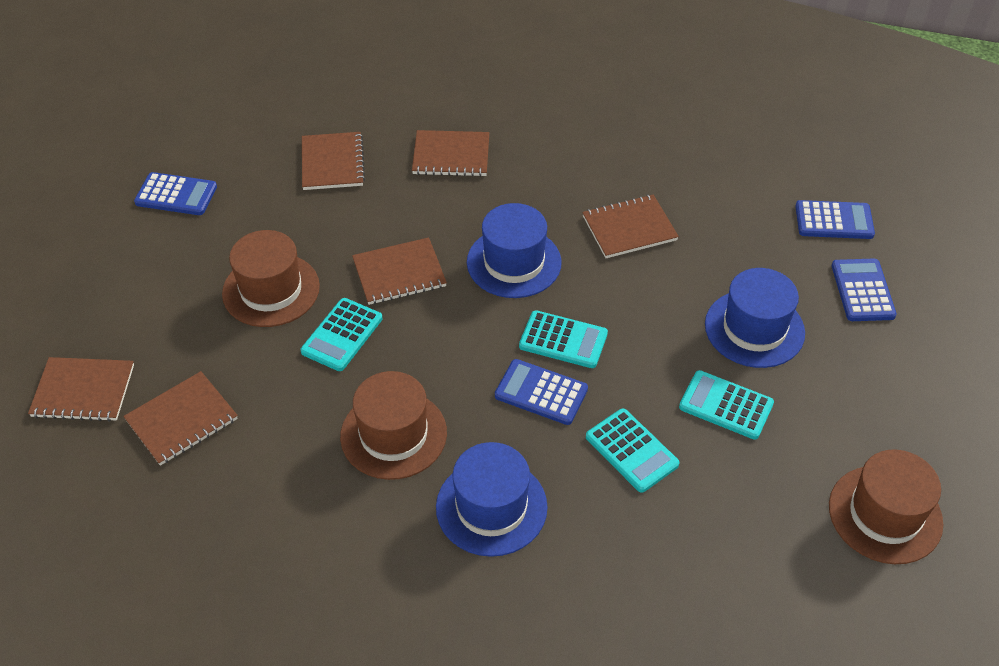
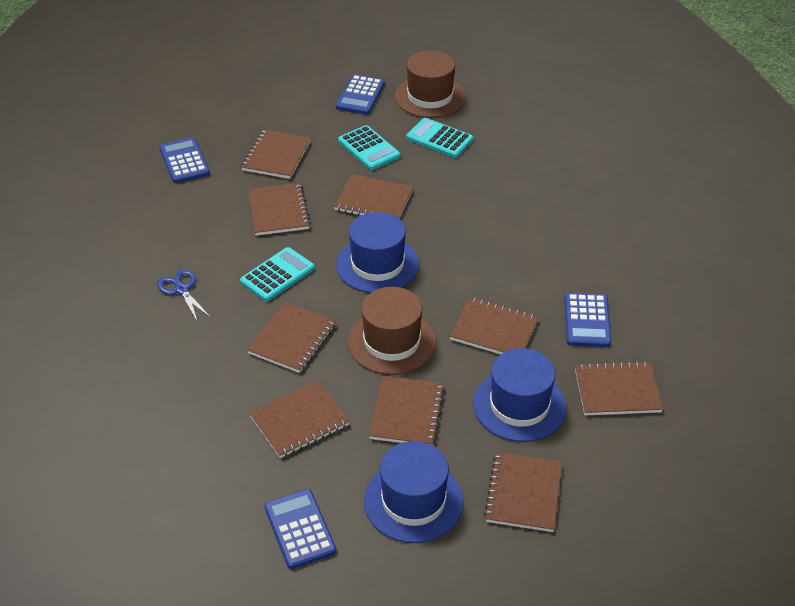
blue scissors: none = 0 -> [157,270,211,323] = 1
brown hat: [222,230,320,327] [340,371,447,480] [829,449,943,564] = 3 -> [348,287,436,375] [395,50,466,118] = 2
brown notebook: [28,357,134,422] [123,371,238,466] [302,132,365,190] [352,237,447,305] [412,130,489,177] [582,194,679,258] = 6 -> [241,129,311,179] [247,302,336,373] [248,183,310,236] [249,381,350,458] [334,174,413,218] [369,376,445,445] [449,297,539,354] [484,452,562,532] [575,361,663,415] = 9
turquoise calculator: [301,298,382,371] [519,310,608,368] [586,409,680,493] [679,370,774,440] = 4 -> [240,247,315,302] [338,125,400,170] [406,118,474,158] = 3

